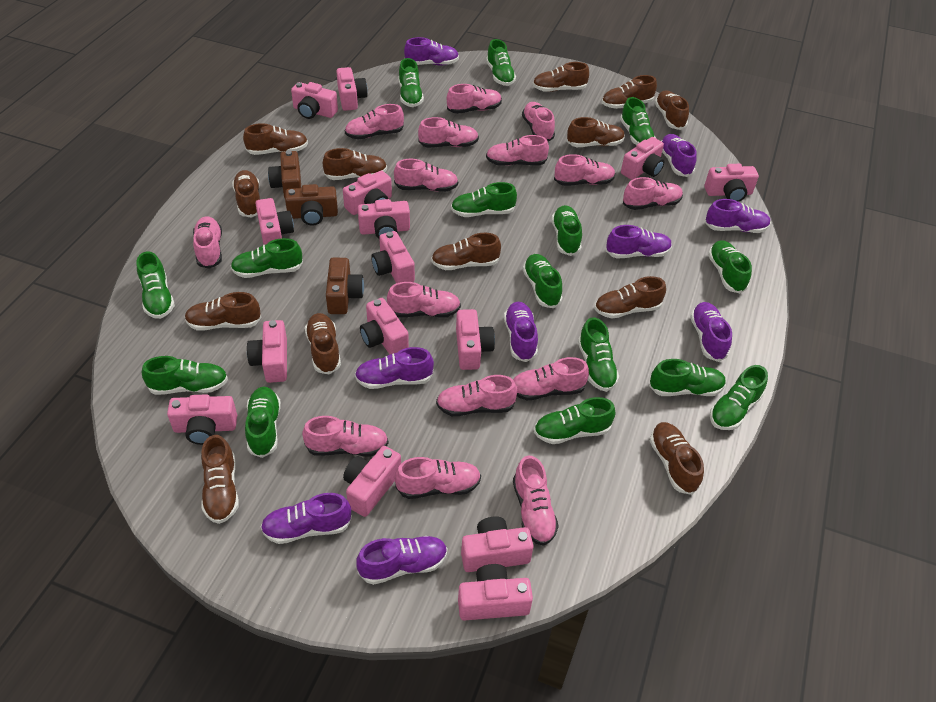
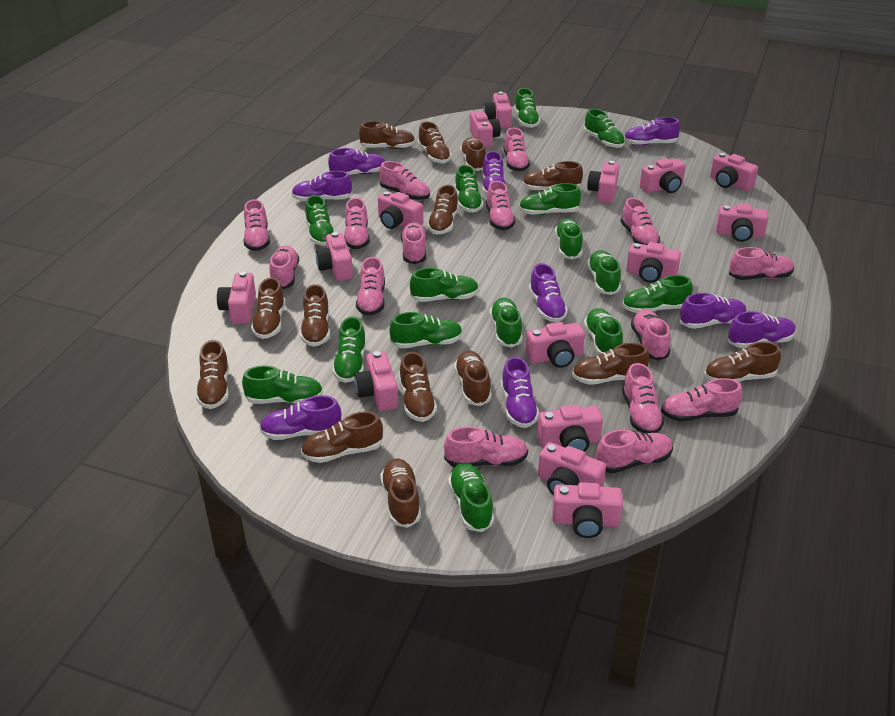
brown camera: [268,150,301,198] [285,184,338,225] [326,258,364,314] = 3 -> none = 0
brown shoe: [185,292,261,330] [201,435,239,524] [232,170,260,218] [243,123,308,155] [305,313,341,374] [323,148,387,180] [431,233,501,270] [533,62,589,92] [567,117,625,147] [595,276,666,318] [602,75,657,109] [650,422,704,495] [655,90,689,130] = 13 -> [196,340,229,409] [251,277,285,339] [300,284,330,347] [301,412,383,463] [359,121,415,149] [380,458,421,528] [399,352,437,422] [418,121,452,163] [427,185,459,234] [454,350,492,406] [460,138,486,171] [523,161,583,191] [572,343,649,385] [704,342,781,382] = 14

